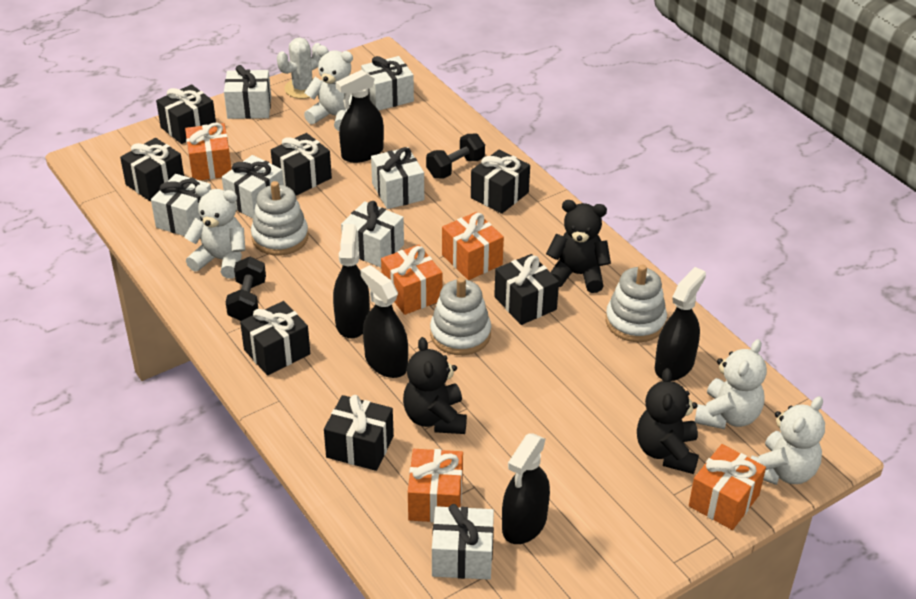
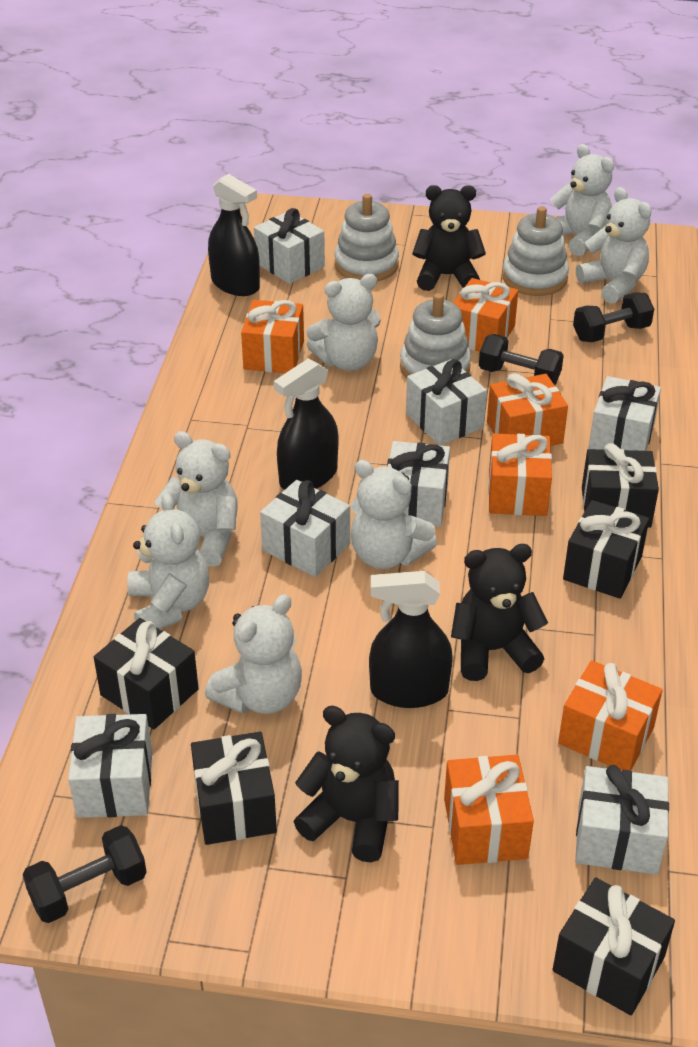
black dumbbell: [226,257,266,321] [426,134,485,178] = 2 -> [23,825,147,923] [479,334,564,385] [573,292,654,342] = 3
black gift: [120,138,184,201] [156,84,216,144] [240,301,310,375] [271,133,332,196] [324,395,394,471] [471,150,530,214] [494,254,559,325] = 7 -> [94,618,199,729] [191,732,277,845] [552,877,675,1015] [563,500,649,599] [582,443,659,528] = 5
black spray bottle: [333,224,370,339] [336,70,384,163] [361,265,408,378] [502,433,550,544] [655,267,706,381] = 5 -> [208,174,260,296] [274,358,338,490] [369,571,453,708] = 3
orange gift: [185,123,232,180] [381,245,442,315] [408,449,463,523] [442,212,504,280] [689,444,766,530] = 5 -> [241,300,304,373] [444,755,534,865] [453,278,518,352] [487,373,568,446] [488,433,552,516] [558,660,663,771] = 6
white cactus: [277,37,321,99] = 1 -> none = 0
white teddy bear: [185,184,245,279] [304,45,353,131] [695,339,767,429] [750,396,825,485] = 4 -> [127,493,209,629] [154,431,238,567] [205,594,302,714] [306,274,381,371] [351,460,437,569] [550,144,614,256] [576,187,652,304] = 7

